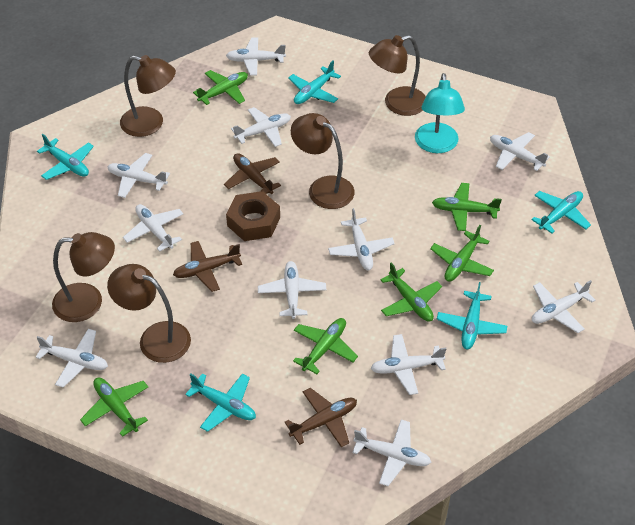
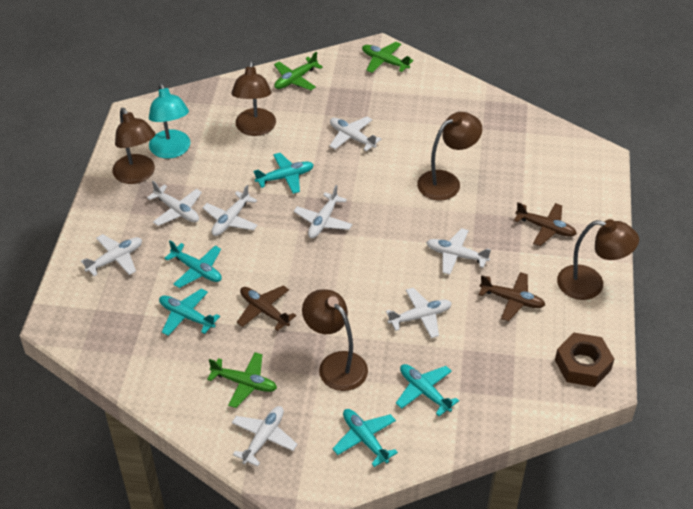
green plane: [80,377,148,437] [193,70,248,105] [293,318,358,374] [380,262,442,322] [430,225,494,282] [432,183,502,231] = 6 -> [207,352,277,408] [274,52,323,90] [362,42,414,73] = 3
white plane: [36,329,108,388] [107,153,170,198] [123,204,184,252] [226,38,286,76] [231,107,291,147] [258,261,326,319] [328,208,395,270] [352,420,432,486] [371,334,446,395] [490,132,550,171] [532,280,595,333] = 11 -> [81,234,142,276] [147,181,202,226] [202,185,258,236] [232,406,298,467] [294,185,352,238] [330,117,381,151] [386,288,452,338] [426,228,491,275] = 8

